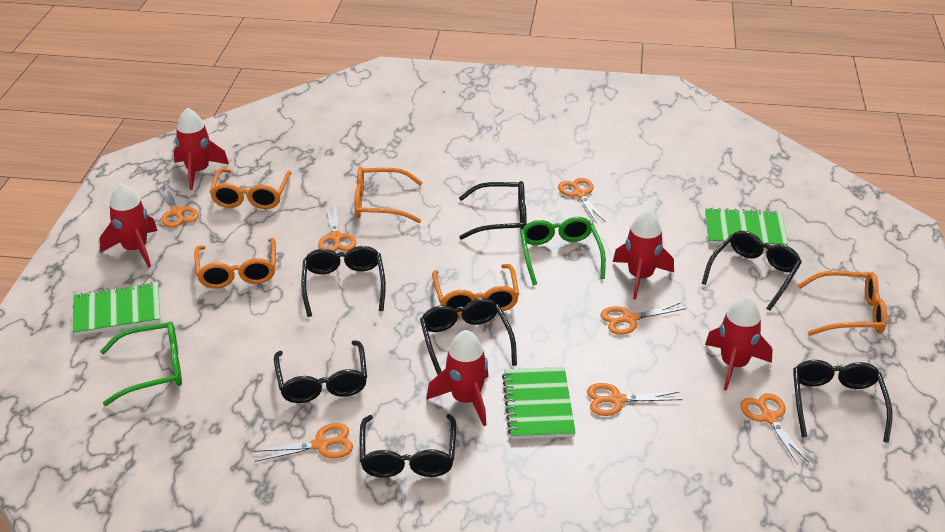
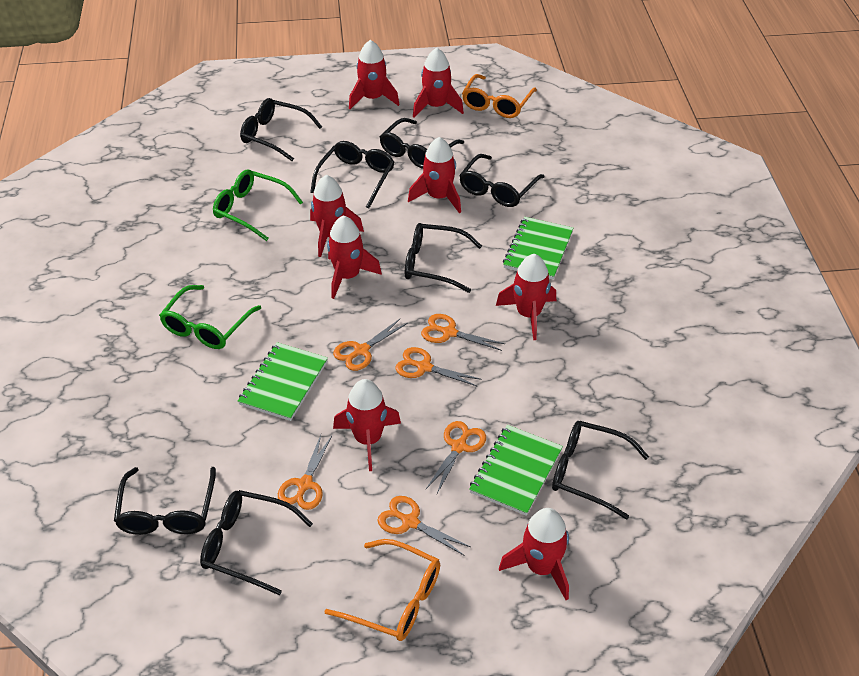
black glasses: [274,340,367,403] [301,246,386,317] [360,414,456,478] [420,298,517,375] [459,181,527,240] [702,231,802,311] [793,360,893,443] = 7 -> [114,467,216,535] [200,490,313,595] [240,98,322,161] [310,141,394,208] [380,118,464,169] [405,223,482,293] [459,154,545,207] [552,421,649,519] = 8
orange glasses: [194,238,276,288] [210,168,291,209] [354,167,423,223] [432,264,519,316] [797,271,887,336] = 5 -> [324,539,440,641] [462,74,537,118] = 2
orange scissors: [156,183,199,228] [253,423,353,462] [318,204,356,252] [558,178,606,223] [587,383,682,416] [601,303,686,335] [740,393,809,465] = 7 -> [278,435,332,510] [333,318,408,371] [378,496,471,555] [395,347,482,387] [421,314,505,351] [426,421,486,493] = 6
red rocket: [100,183,158,268] [174,108,229,190] [426,330,489,426] [613,210,674,299] [705,296,773,391] = 5 -> [310,175,364,257] [327,215,382,299] [333,379,401,471] [349,40,400,109] [408,137,461,213] [413,48,464,117] [496,254,556,340] [499,508,569,600] = 8

